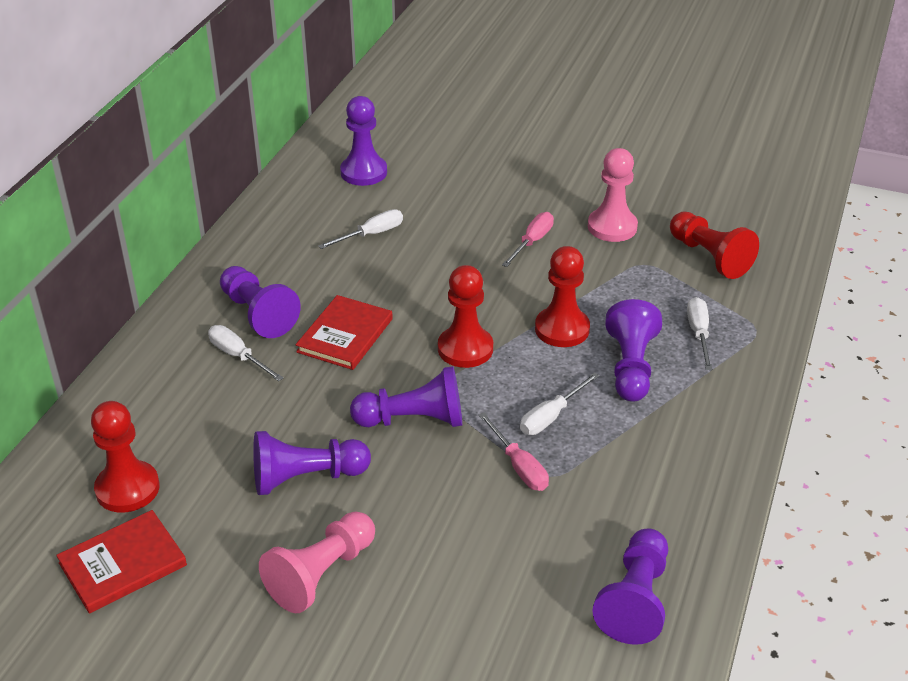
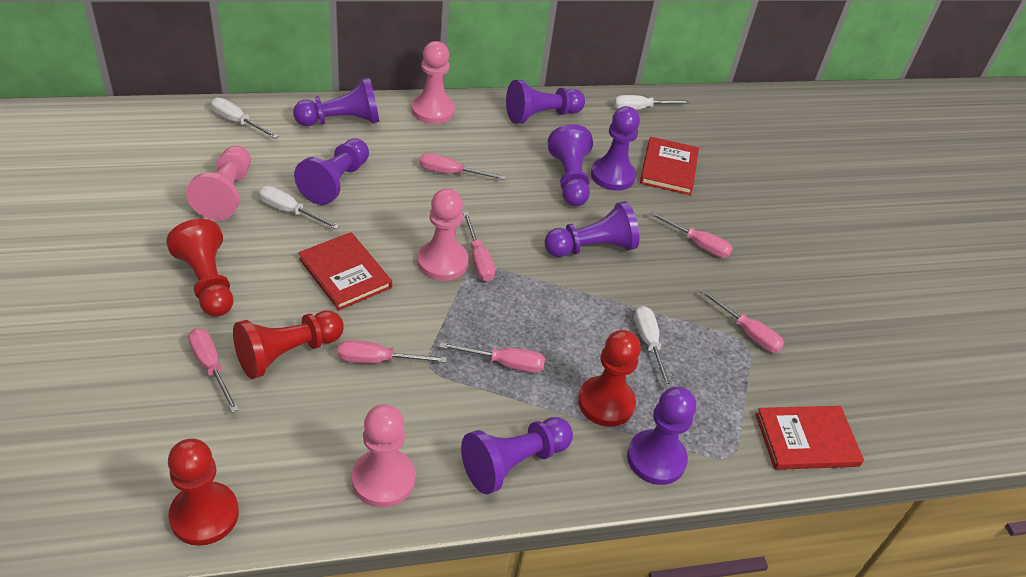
pink pawn: [259,511,375,613] [588,148,638,242] = 2 -> [186,146,251,220] [352,404,415,508] [412,41,455,124] [417,189,469,281] = 4
pink screwdriver: [479,412,549,491] [502,212,554,267] = 2 -> [188,328,239,413] [338,340,447,363] [420,153,506,180] [439,342,545,373] [463,212,495,282] [649,211,733,258] [700,289,784,353] = 7
purple pawn: [220,266,301,338] [253,431,371,495] [340,96,387,186] [350,366,462,427] [592,528,668,645] [605,299,662,402] = 6 -> [293,78,379,126] [294,138,369,205] [461,417,573,494] [506,80,585,124] [544,201,639,257] [548,124,593,206] [591,106,640,191] [627,387,696,485] = 8
red book: [56,510,187,614] [296,295,393,370] = 2 -> [298,232,392,310] [640,137,699,195] [755,406,864,470] = 3

